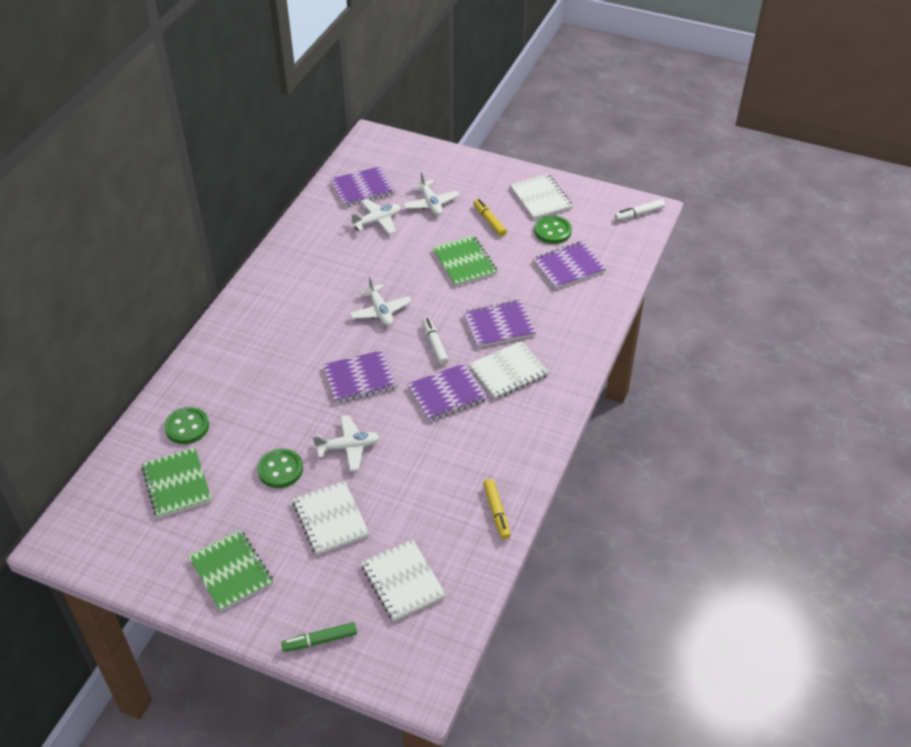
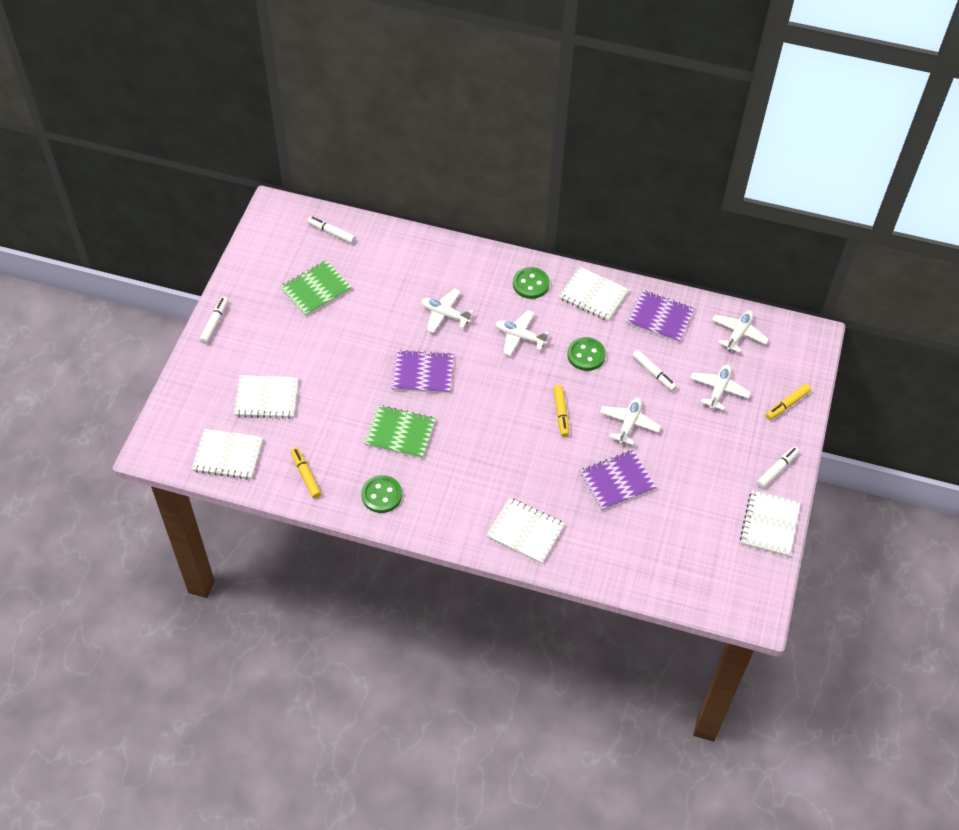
green marker: [281,622,357,652] = 1 -> none = 0
green notebook: [141,448,212,518] [188,530,273,612] [432,235,498,286] = 3 -> [280,260,352,316] [364,405,436,459] = 2
purple notebook: [323,350,398,403] [330,166,396,207] [407,363,488,421] [463,300,536,348] [533,241,606,290] = 5 -> [391,350,454,394] [579,450,656,511] [626,290,695,343] = 3
white marker: [422,317,449,365] [614,199,665,221] = 2 -> [200,297,228,344] [307,216,356,244] [632,350,677,391] [756,446,799,488] = 4
white notebook: [293,481,370,555] [361,539,446,622] [469,341,549,399] [510,174,573,220] = 4 -> [192,429,263,480] [234,375,299,419] [486,498,565,564] [559,267,629,321] [740,490,800,557] = 5
white plane: [313,415,380,471] [349,199,400,234] [350,276,412,326] [403,171,459,215] = 4 -> [421,289,474,333] [496,310,549,356] [600,398,661,445] [690,364,751,411] [712,310,769,353] = 5
yellow marker: [474,199,507,237] [483,479,510,539] = 2 -> [291,447,321,498] [553,385,569,437] [765,384,811,420] = 3

